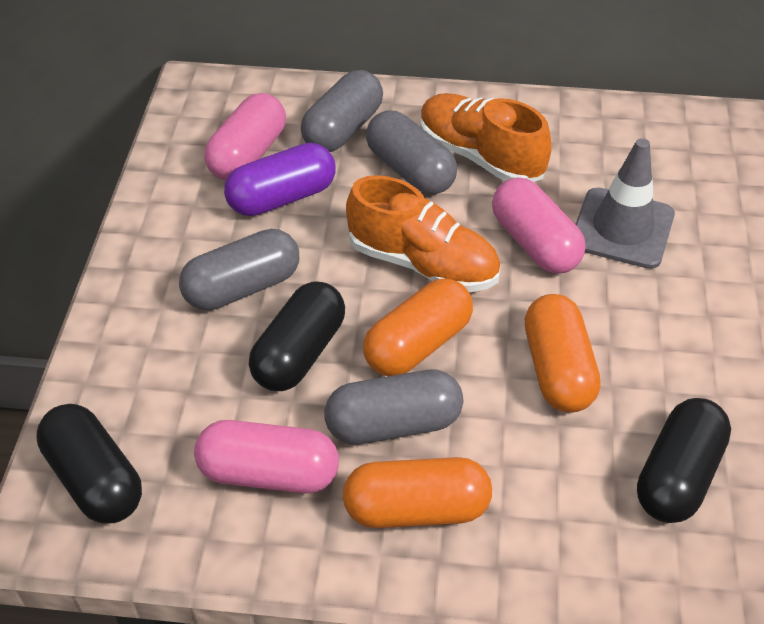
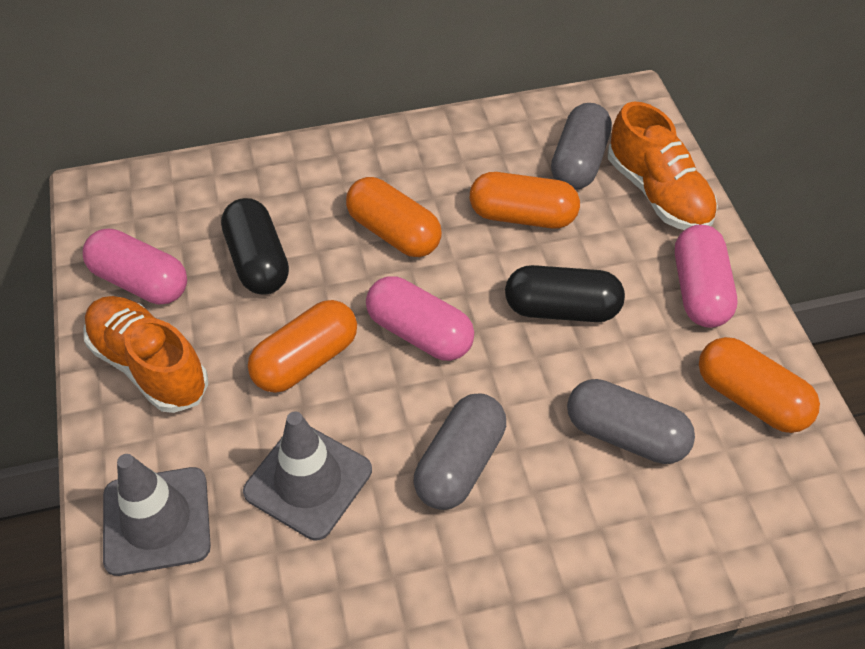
black capsule: [37,404,142,524] [249,282,345,391] [637,398,731,523] = 3 -> [221,198,289,294] [505,265,625,322] = 2
grey capsule: [179,229,299,310] [301,70,383,152] [324,370,463,445] [366,110,457,195] = 4 -> [413,393,506,510] [551,103,612,190] [567,379,695,464] = 3
grey traffic cone: [575,138,675,269] = 1 -> [103,454,211,576] [243,411,372,540] = 2
orange capsule: [343,457,492,528] [363,278,473,376] [525,294,601,413] = 3 -> [248,300,357,393] [346,177,442,257] [470,172,580,228] [699,337,820,433] = 4
purple capsule: [224,143,336,216] = 1 -> none = 0

